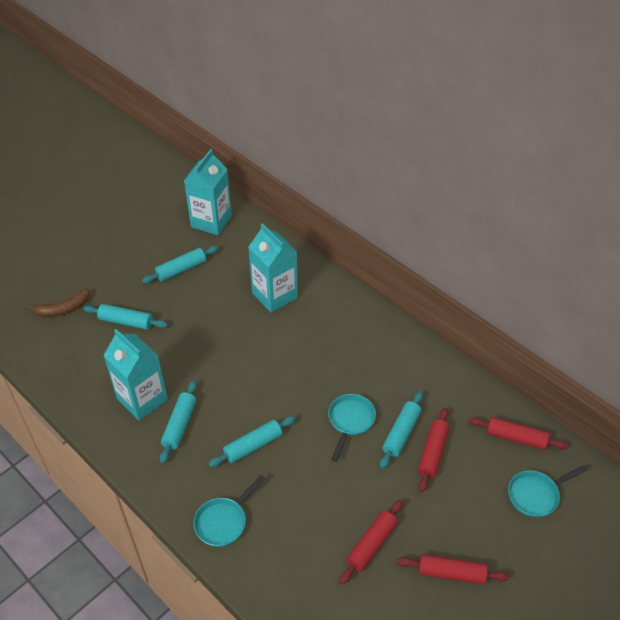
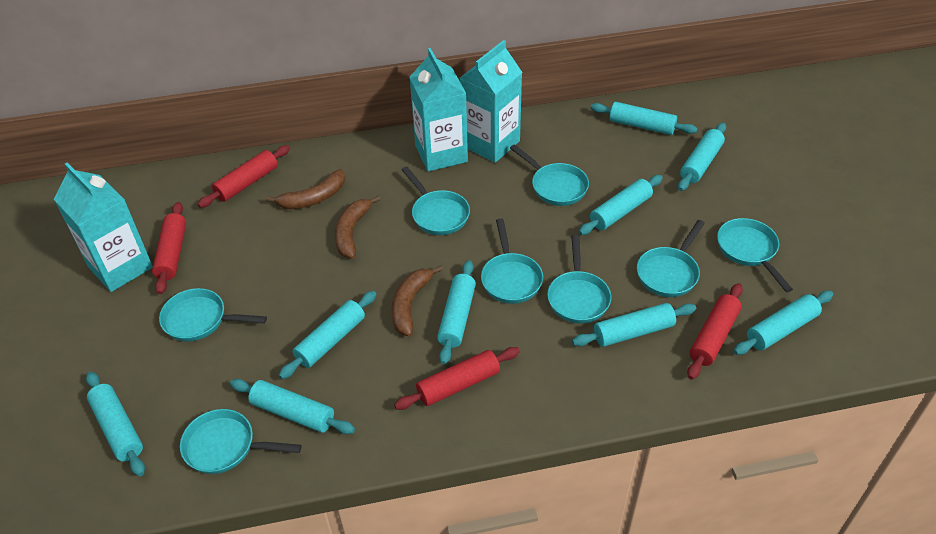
brown banana: [26,289,90,317] = 1 -> [265,169,345,209] [335,196,380,259] [391,265,443,336] = 3
turquoise pan: [193,475,265,547] [328,394,376,462] [508,465,587,518] = 3 -> [159,288,267,342] [180,409,302,474] [402,167,470,235] [481,219,543,304] [510,144,589,206] [547,235,611,324] [637,220,705,297] [717,218,793,292] = 8
turquoise rolling pin: [83,304,168,330] [142,246,218,284] [160,381,197,464] [209,416,296,467] [380,391,423,469] = 5 -> [86,372,145,476] [230,379,355,434] [279,291,376,379] [437,260,476,364] [572,303,696,347] [579,175,663,235] [591,102,697,135] [678,123,726,191] [734,291,833,355] = 9

